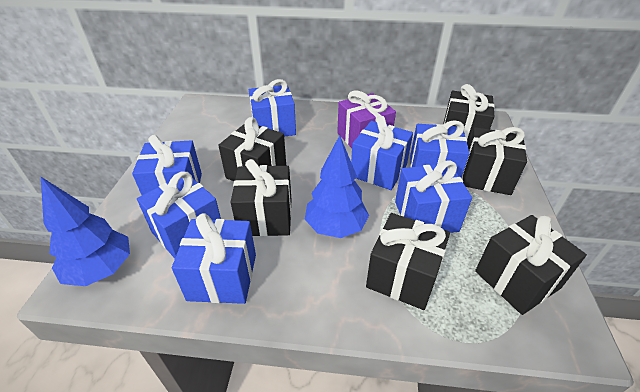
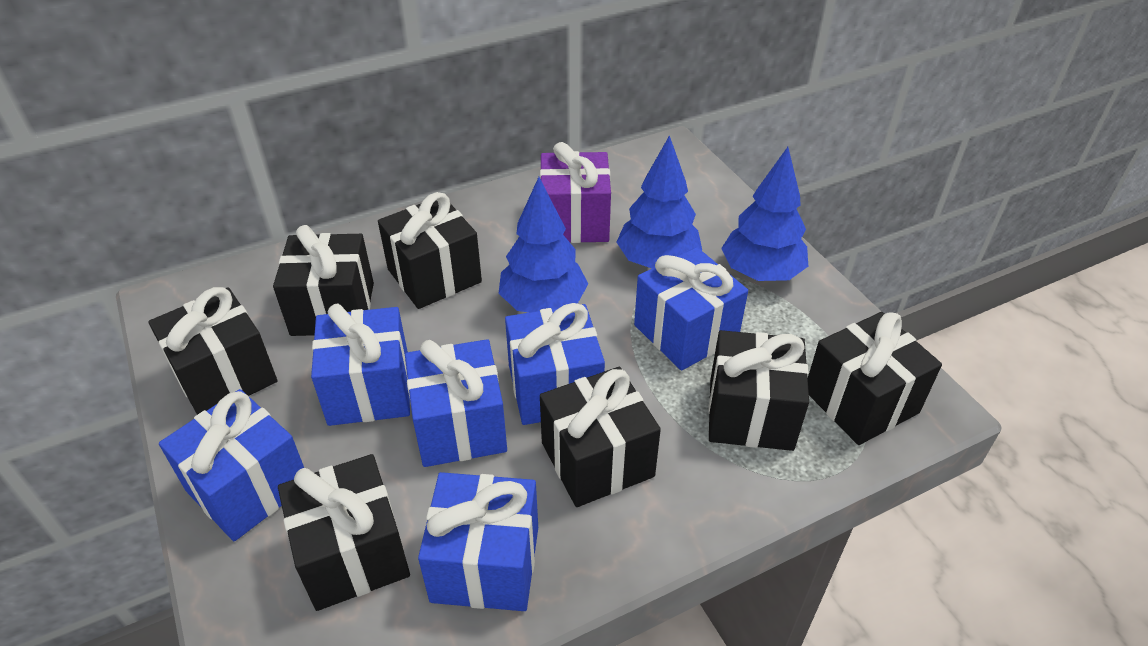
black gift: [218,117,286,181] [231,159,292,236] [366,213,450,310] [444,84,494,145] [463,127,527,195] [475,215,587,315] = 6 -> [148,287,278,415] [273,225,374,336] [278,454,410,611] [378,192,482,309] [540,367,661,507] [708,330,809,451] [808,312,942,445] = 7
blue gift: [132,135,202,195] [137,171,221,258] [172,213,256,304] [249,79,296,137] [351,116,413,190] [395,160,472,233] [410,120,469,178] = 7 -> [159,389,304,541] [311,304,410,426] [405,339,507,467] [418,472,538,611] [505,303,605,425] [634,247,748,371] = 6
blue tree: [41,177,130,286] [305,135,369,238] = 2 -> [498,177,588,313] [616,135,702,268] [721,147,808,281] = 3

